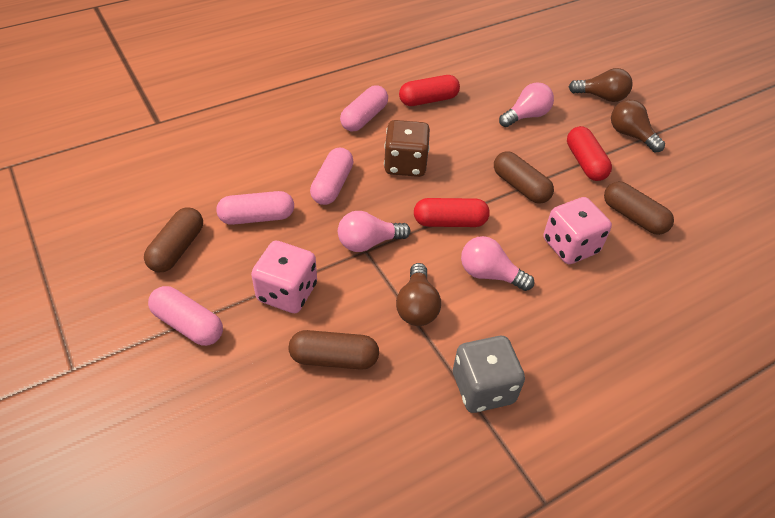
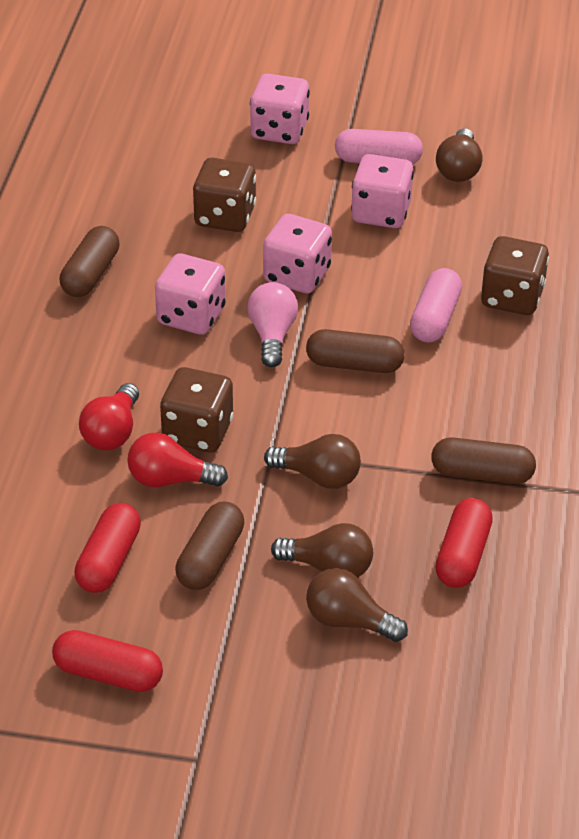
brown dice: [384,120,430,177] = 1 -> [160,367,234,453] [193,158,256,232] [481,236,549,315] = 3
brown light bulb: [396,263,441,326] [569,68,633,102] [611,99,665,152] = 3 -> [264,434,361,489] [271,523,373,578] [306,568,408,642] [436,128,483,182] = 4
grey dice: [453,336,525,413] = 1 -> none = 0
pink capsule: [148,286,223,346] [216,191,294,225] [310,147,354,205] [340,85,388,131] = 4 -> [335,129,423,164] [410,268,462,343] = 2
pink dice: [251,240,317,313] [543,197,612,264] = 2 -> [155,254,226,335] [250,74,310,144] [263,214,332,293] [351,154,414,228] = 4
pink light bulb: [338,211,410,252] [461,236,534,291] [499,82,554,127] = 3 -> [247,282,298,367] = 1
red light bulb: none = 0 -> [79,383,139,450] [127,432,228,487] = 2

